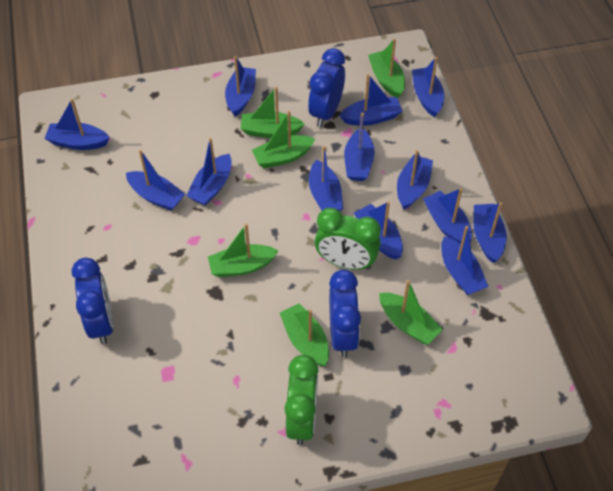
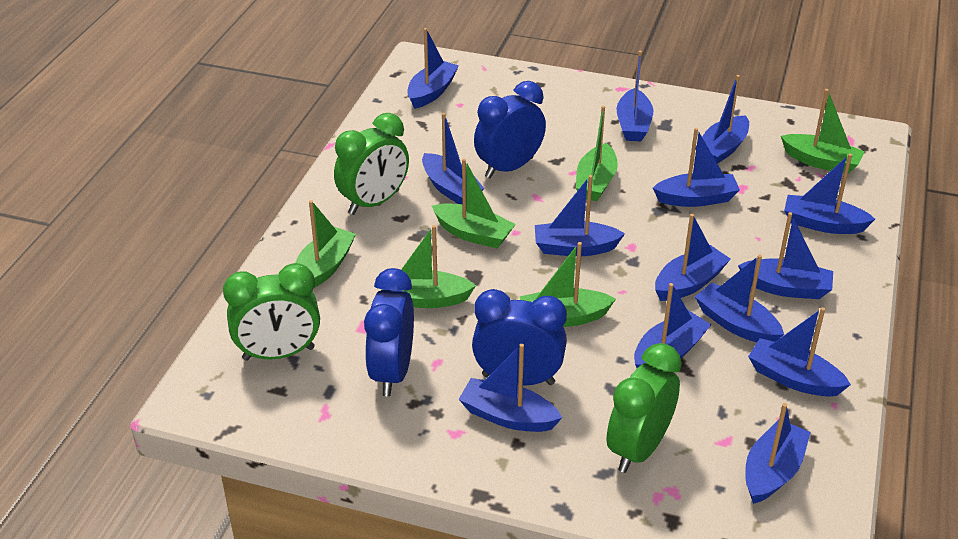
blue boat: [44,99,110,150] [126,150,185,211] [186,138,232,206] [225,56,256,116] [309,146,343,211] [339,74,402,126] [344,112,375,181] [354,201,403,259] [397,150,433,210] [412,57,444,117] [423,188,472,244] [441,226,489,295] [473,202,507,263] = 13 -> [407,28,459,109] [422,113,484,205] [459,344,562,432] [535,175,625,256] [616,51,653,141] [634,283,711,368] [653,128,740,207] [655,214,730,301] [695,255,784,342] [696,75,749,164] [738,212,833,299] [745,403,811,504] [748,307,851,397] [784,154,875,234] = 14
green clock: [285,355,319,445] [315,208,381,270] = 2 -> [223,263,320,361] [334,113,409,215] [607,343,682,473] = 3

